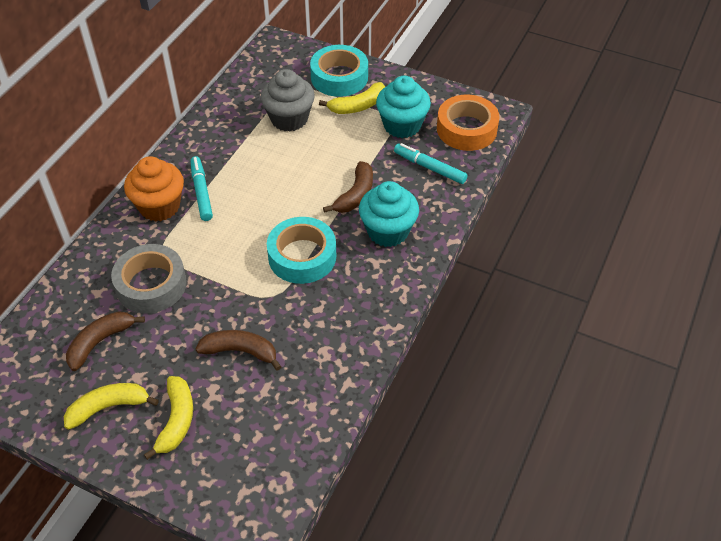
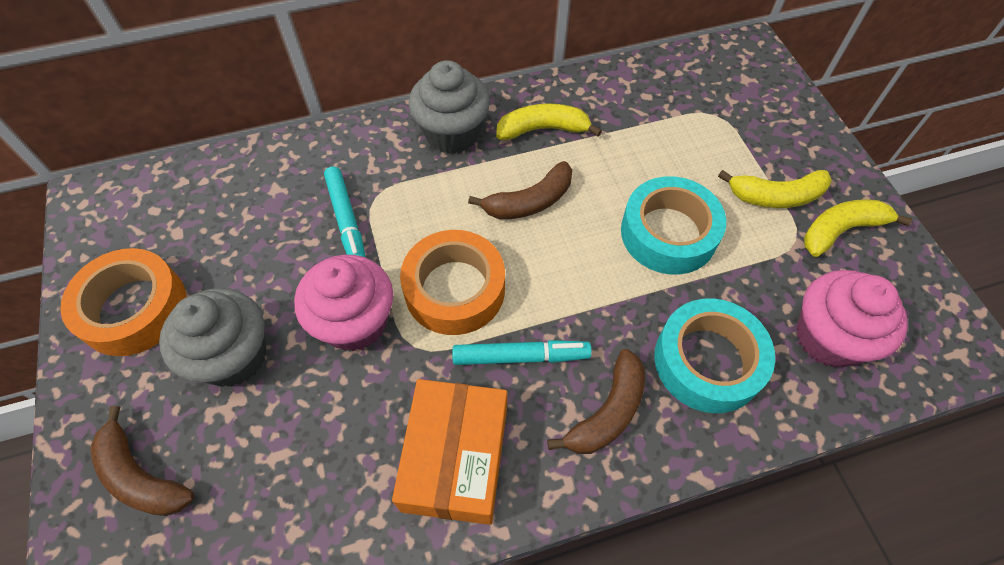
grey cupcake: [260,69,315,132] = 1 -> [159,288,267,387] [409,60,490,154] = 2
grey tape: [111,244,187,313] = 1 -> none = 0
orange box: none = 0 -> [392,379,507,525] = 1
orange cupcake: [124,156,184,222] = 1 -> none = 0
orange tape: [437,95,500,151] = 1 -> [60,248,186,356] [400,230,505,335] = 2
pink cupcake: none = 0 -> [294,255,393,351] [796,270,908,368] = 2
turquoise cupcake: [359,181,419,247] [376,76,431,138] = 2 -> none = 0

